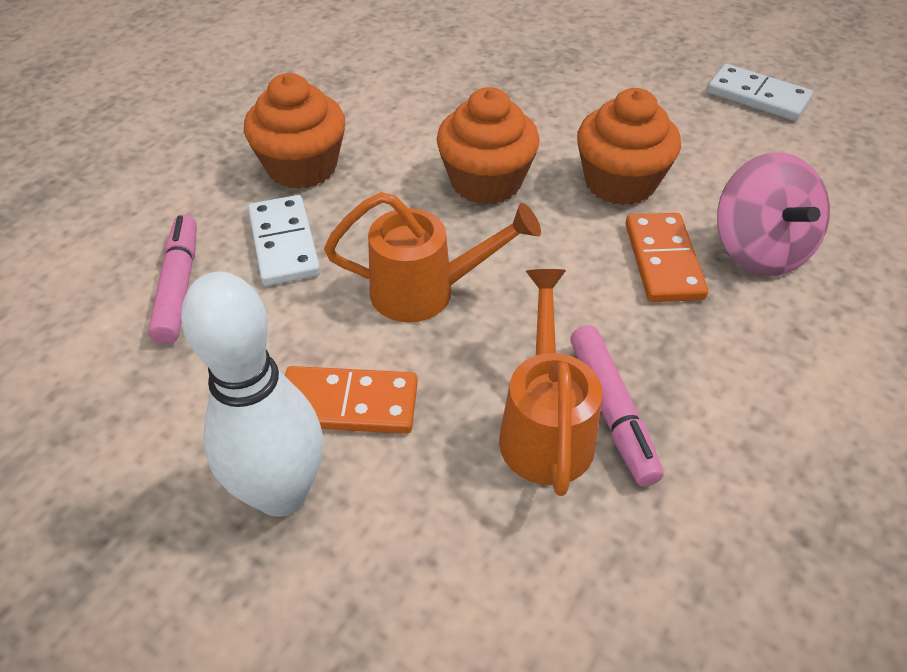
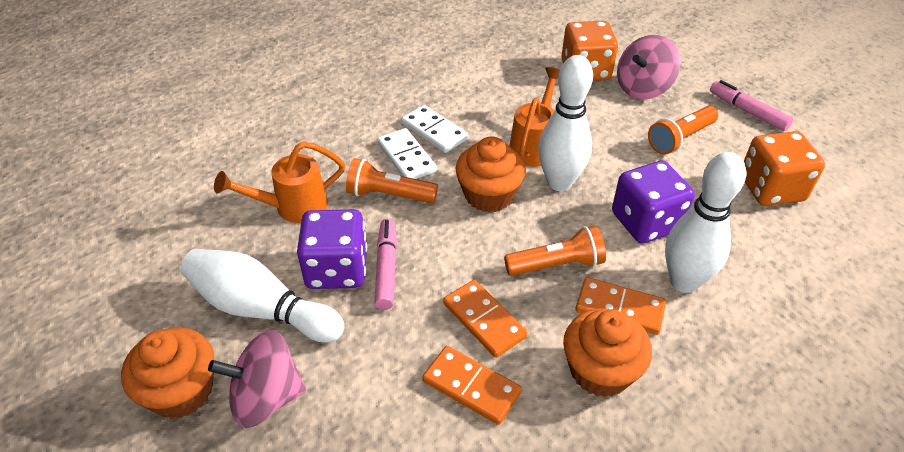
orange dice: none = 0 -> [561,21,618,81] [744,131,825,206] = 2
orange domino: [285,366,418,434] [625,213,708,302] = 2 -> [423,346,522,425] [443,280,528,358] [575,277,666,335] = 3
orange flashlight: none = 0 -> [346,158,438,203] [504,225,606,276] [648,106,718,155] = 3
pink spinning top: [717,152,830,276] = 1 -> [208,330,306,428] [617,35,681,99] = 2
purple dice: none = 0 -> [297,209,367,289] [612,161,695,243] = 2
white bowling pin: [181,271,323,517] = 1 -> [181,249,345,343] [538,55,593,191] [665,152,746,293] = 3

